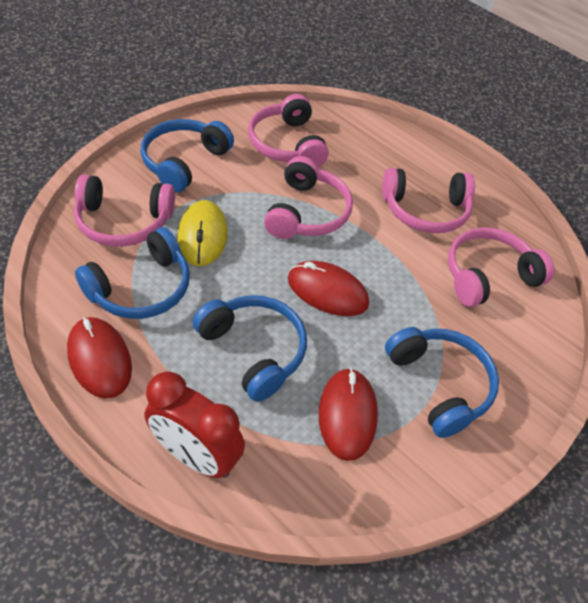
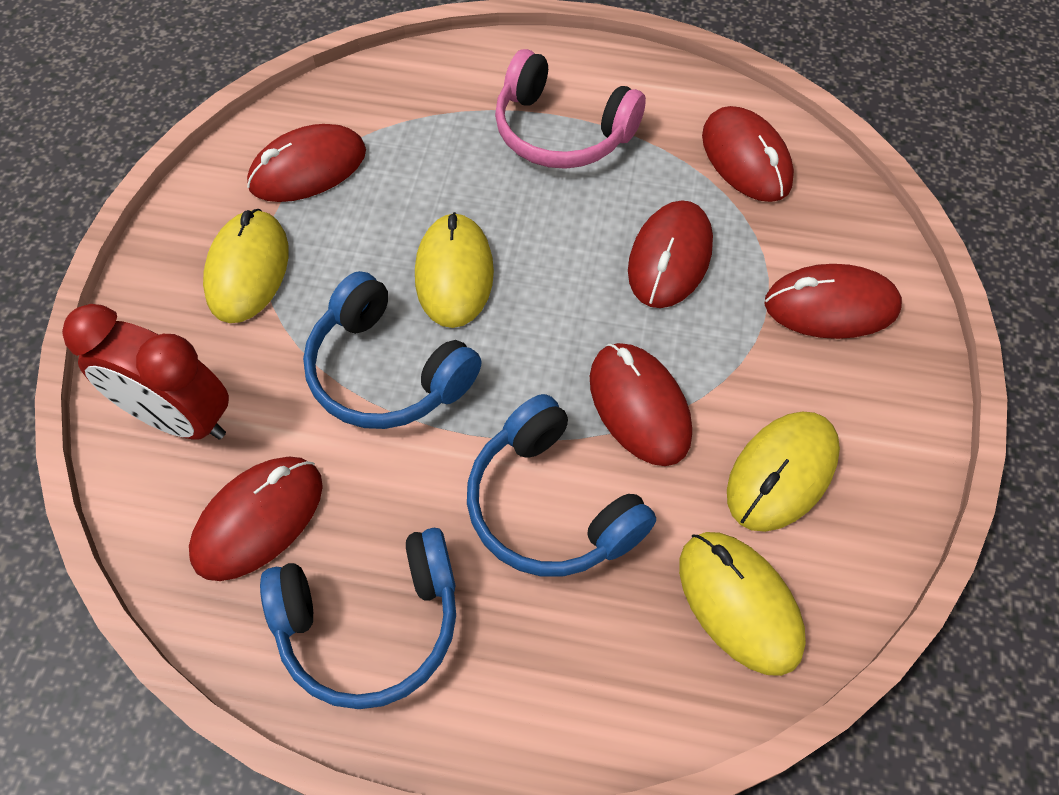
blue headphones: [75,227,190,319] [141,119,234,193] [193,295,307,402] [385,327,499,438] = 4 -> [260,528,456,709] [303,271,482,429] [467,394,656,577] = 3
pink headphones: [74,174,175,247] [248,94,329,167] [264,156,353,239] [382,168,475,233] [448,227,555,307] = 5 -> [495,49,646,169] = 1
red mouse: [67,317,132,399] [288,261,369,316] [319,368,378,461] = 3 -> [189,456,323,581] [247,124,366,202] [590,343,692,466] [628,200,713,308] [702,106,794,202] [764,264,902,339] = 6
yellow mouse: [177,200,228,266] = 1 -> [203,209,289,323] [415,212,494,328] [679,532,806,676] [727,411,840,532] = 4

